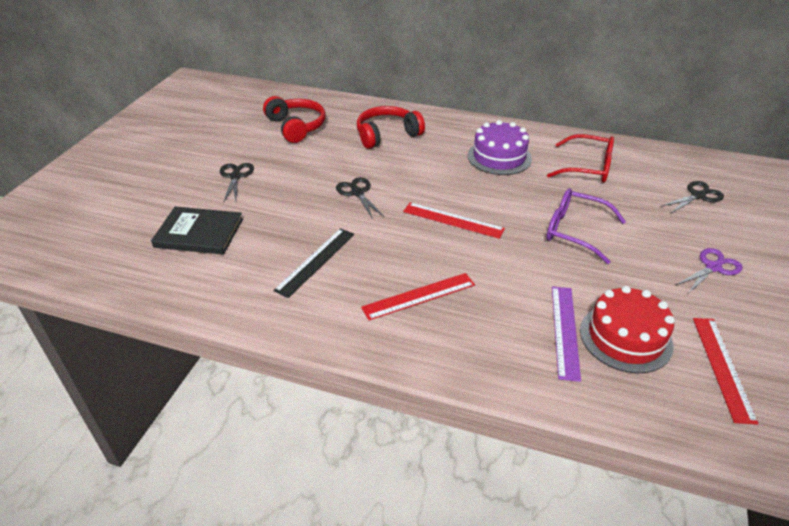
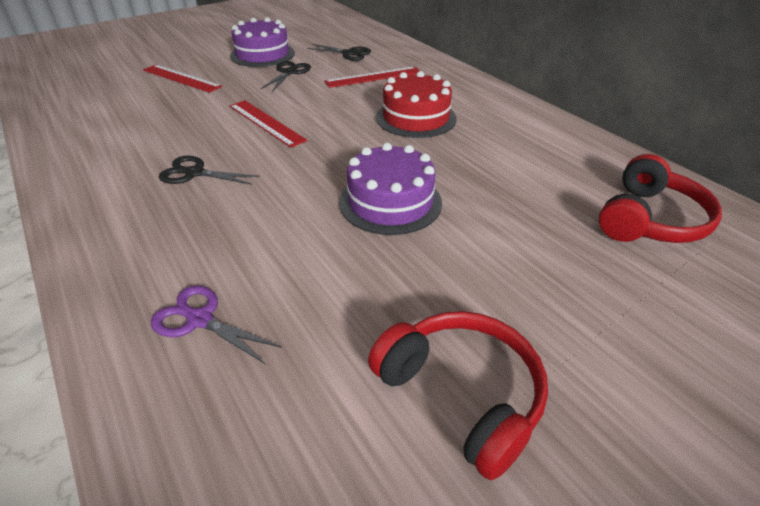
black book: [151,207,243,255] = 1 -> none = 0
black ruler: [273,228,354,298] = 1 -> none = 0
purple cake: [468,120,532,175] = 1 -> [230,17,295,67] [339,143,442,235] = 2
purple glasses: [547,188,626,264] = 1 -> none = 0
purple ruler: [552,286,581,382] = 1 -> none = 0
red glasses: [547,134,614,183] = 1 -> none = 0

